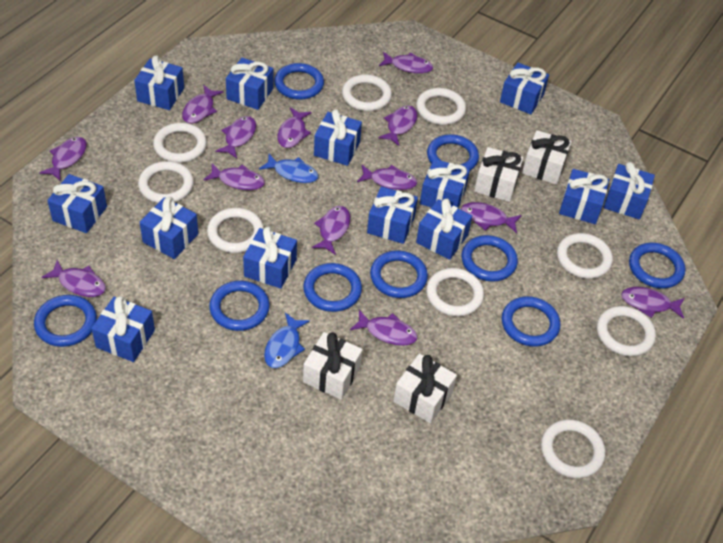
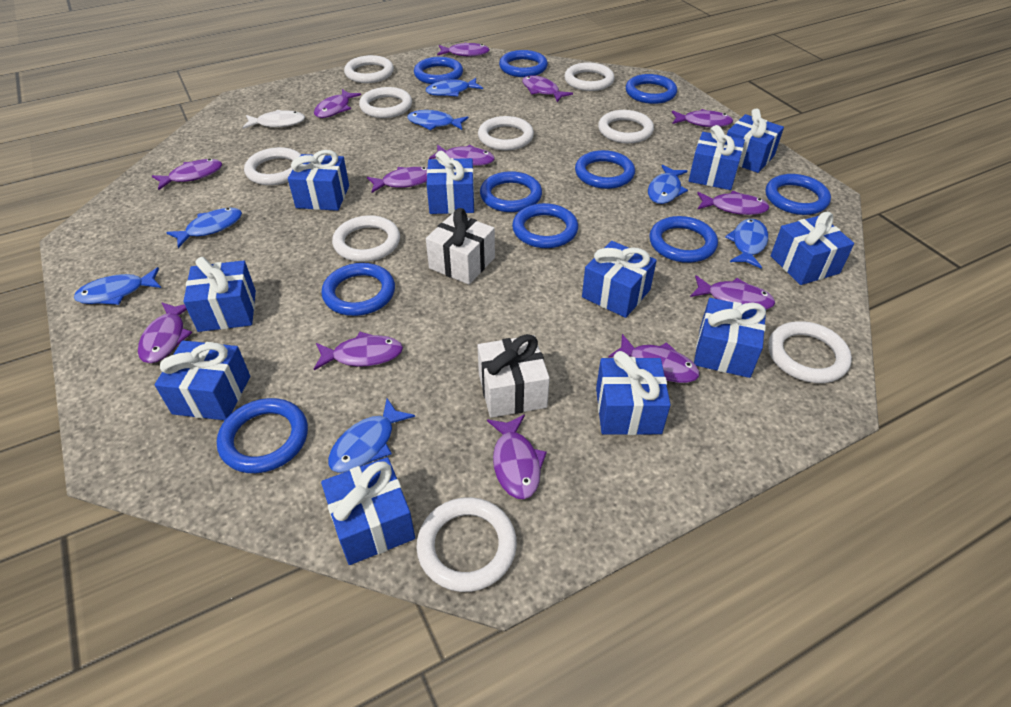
blue fish: [259,154,319,183] [264,313,310,368] = 2 -> [74,267,161,305] [166,207,242,248] [328,398,415,473] [407,110,468,130] [426,78,483,96] [648,165,688,204] [725,219,768,269] = 7
blue gift: [47,174,107,233] [91,296,155,362] [134,55,184,110] [140,197,198,259] [226,58,273,110] [243,227,297,289] [314,109,362,166] [367,186,418,244] [416,199,472,260] [420,159,470,208] [500,63,549,114] [559,169,609,224] [603,162,655,219] = 13 -> [154,340,250,420] [183,257,256,332] [288,150,349,211] [321,457,415,565] [427,151,475,214] [582,241,657,318] [596,351,671,435] [689,125,745,190] [694,298,766,378] [727,109,784,173] [771,212,854,285] = 11
blue ring: [34,295,97,347] [209,281,270,331] [274,63,324,100] [303,263,362,312] [370,251,428,298] [427,134,479,170] [461,235,518,281] [502,296,560,347] [629,243,685,289] = 9 -> [217,398,308,473] [321,263,395,316] [414,57,463,84] [480,171,542,212] [499,50,548,77] [512,203,578,248] [575,150,635,189] [626,74,677,104] [649,216,718,263] [766,174,831,215] = 10
white fish: none = 0 -> [243,110,305,129] = 1
white gift: [303,332,363,400] [393,353,457,423] [474,147,523,202] [522,130,572,185] = 4 -> [426,208,495,285] [478,334,550,418] = 2

